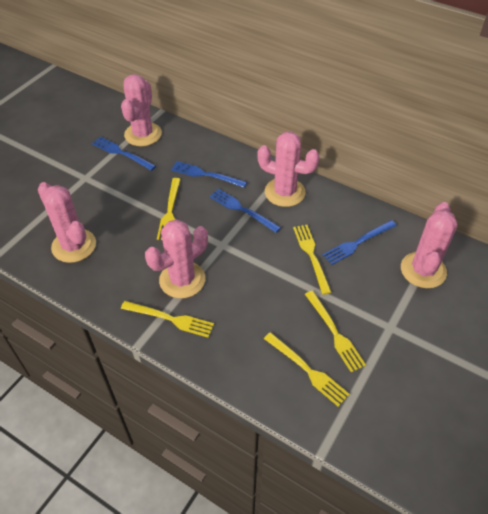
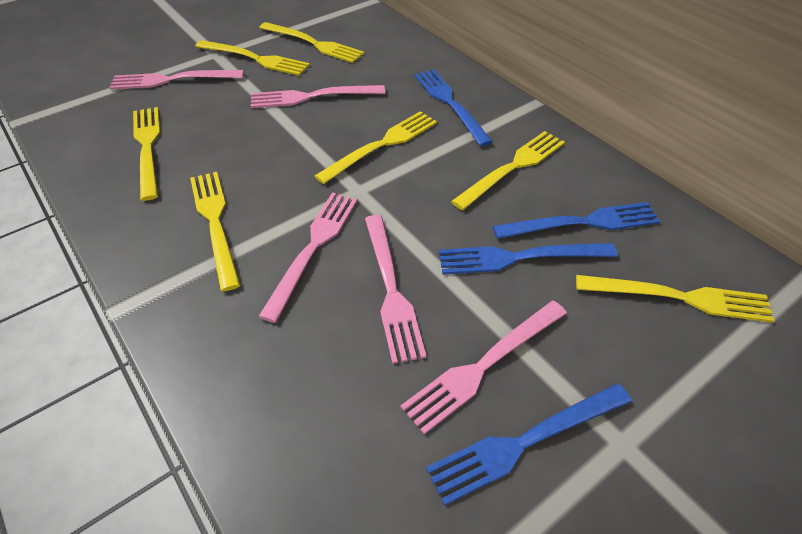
pink cactus: [38,182,96,263] [121,74,162,146] [145,219,208,298] [257,132,320,207] [401,202,458,288] = 5 -> none = 0
pink fork: none = 0 -> [110,70,244,90] [251,85,385,108] [258,192,358,323] [365,215,426,364] [401,301,567,435] = 5
yellow fork: [121,301,214,338] [157,178,181,240] [264,332,350,407] [293,225,331,295] [305,291,366,372] = 5 -> [133,107,160,201] [190,172,240,291] [195,40,310,76] [259,22,364,63] [315,111,437,184] [451,131,565,210] [576,275,775,323] = 7

